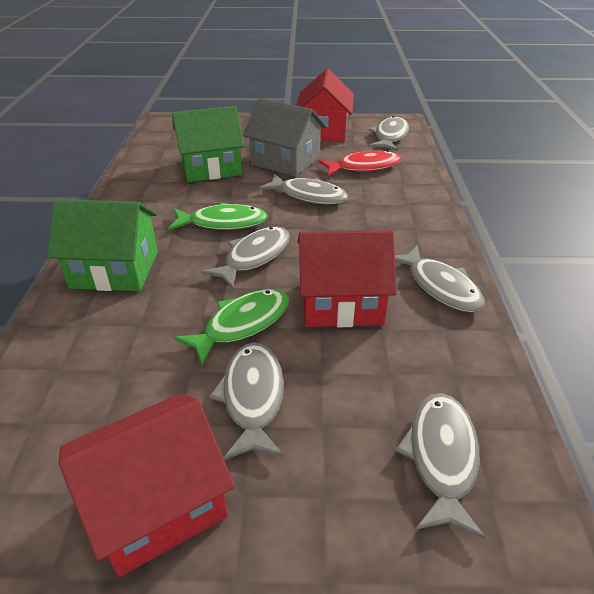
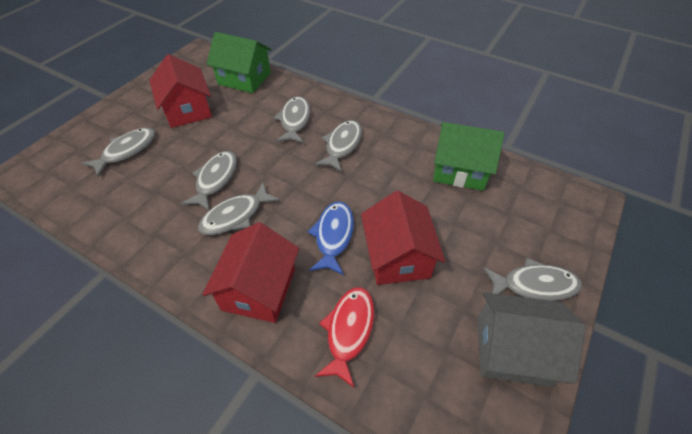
blue fish: none = 0 -> [308,202,354,275] = 1
green fish: [168,202,268,230] [174,289,289,366] = 2 -> none = 0

